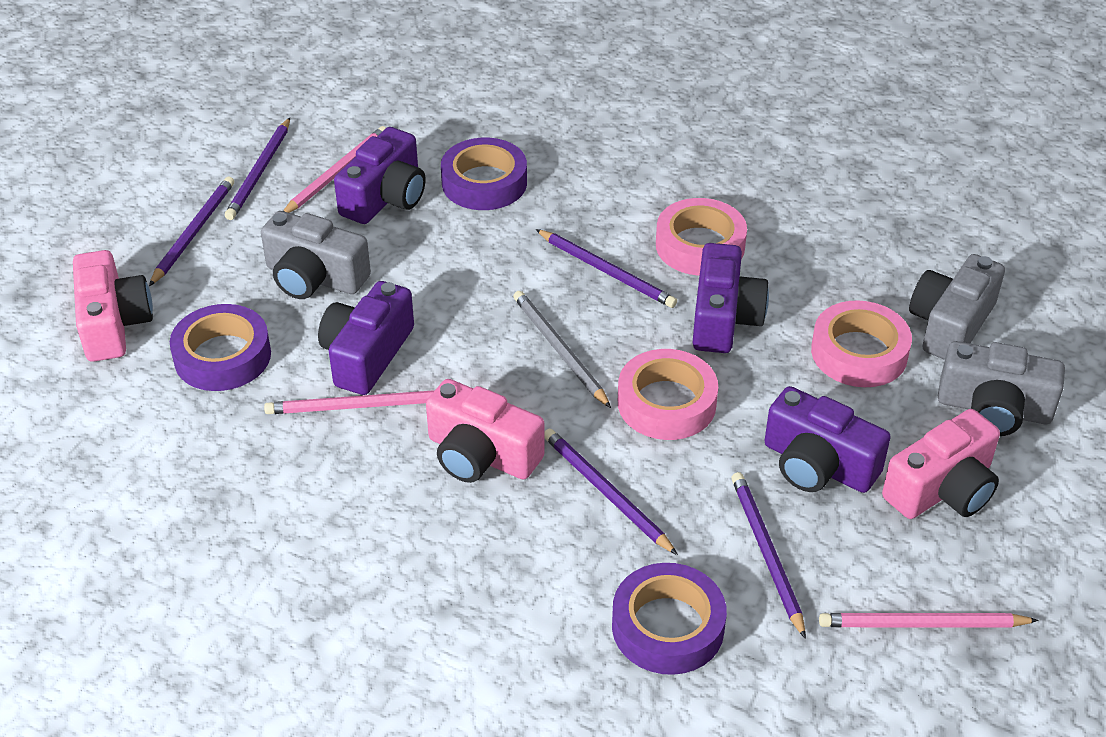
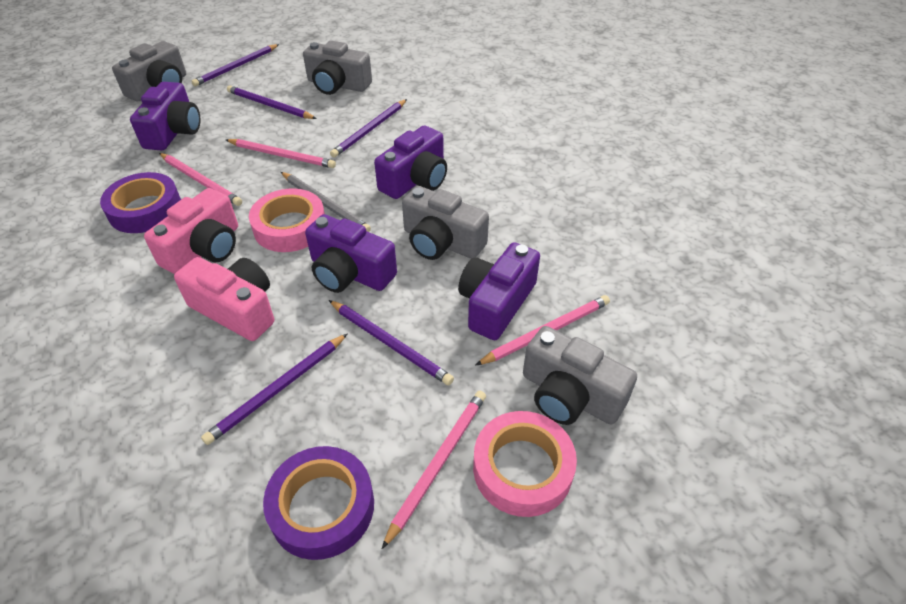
grey camera: [261,211,371,299] [909,254,1005,360] [938,341,1065,436] = 3 -> [112,41,186,101] [303,40,372,95] [402,186,489,260] [523,326,637,425] = 4
pink camera: [73,250,153,362] [426,379,545,483] [882,409,1000,519] = 3 -> [144,188,238,274] [174,257,274,341] = 2
pink pencil: [264,390,434,414] [283,126,386,213] [819,613,1039,628] = 3 -> [159,153,242,206] [226,139,336,168] [382,391,486,549] [476,295,610,365] = 4
pink tape: [618,349,718,440] [656,198,747,276] [811,300,912,387] = 3 -> [249,189,325,252] [473,411,577,517] = 2
purple tape: [170,304,271,391] [441,138,527,210] [612,563,727,675] = 3 -> [100,172,181,233] [263,446,374,560] = 2

